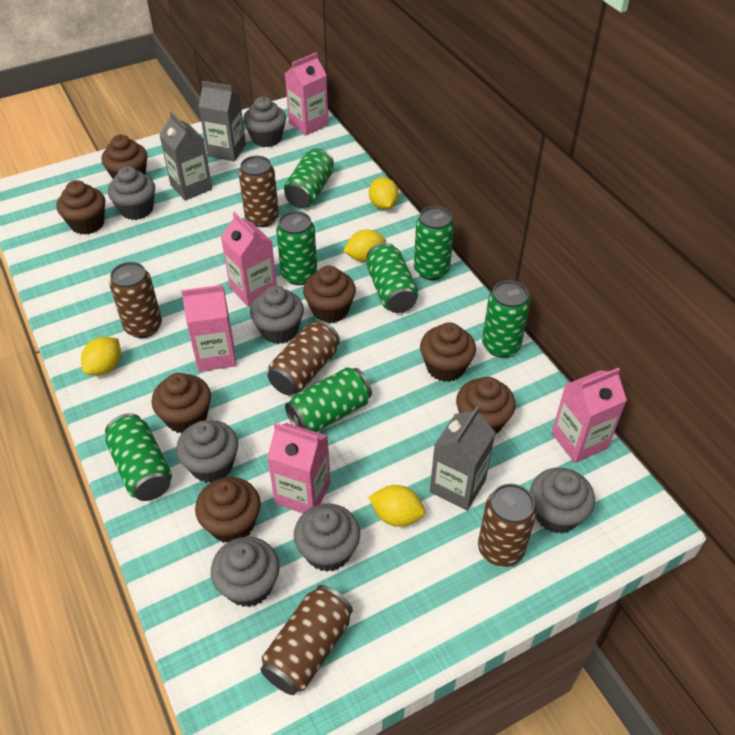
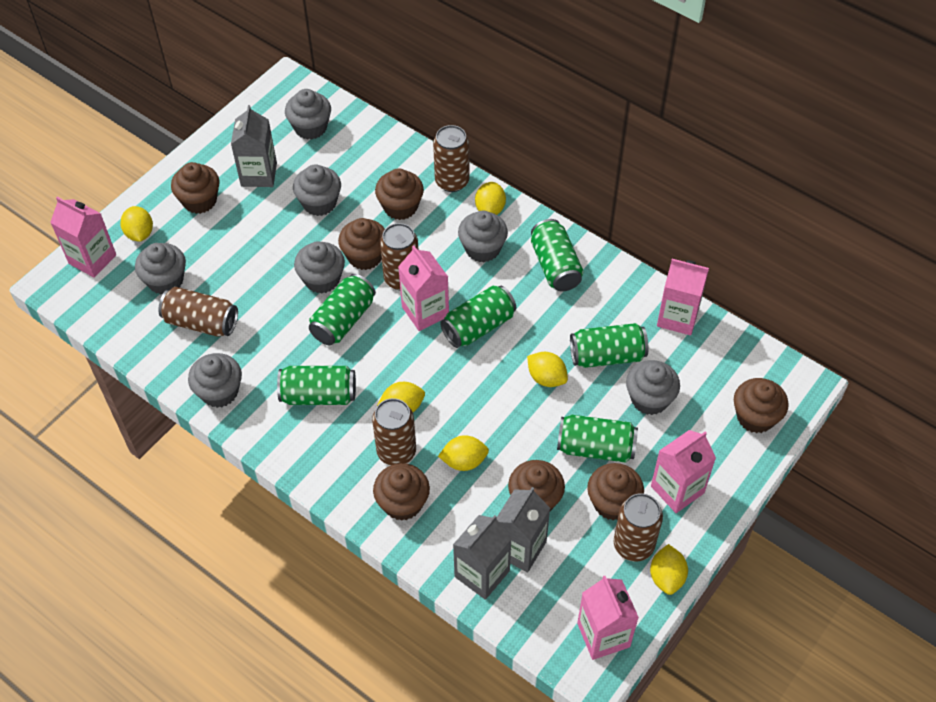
green can: [105,413,172,501] [276,211,317,285] [284,148,334,208] [285,367,372,432] [366,242,419,313] [414,206,454,280] [482,280,530,358] = 7 -> [277,366,356,405] [309,274,376,345] [440,285,516,348] [531,219,583,291] [557,415,638,463] [570,323,649,368] = 6
yellow lemon: [81,337,121,375] [343,230,386,261] [368,485,425,527] [369,177,399,209] = 4 -> [120,206,153,242] [377,382,425,412] [438,435,489,471] [475,182,506,215] [527,352,568,387] [650,544,688,595] = 6

